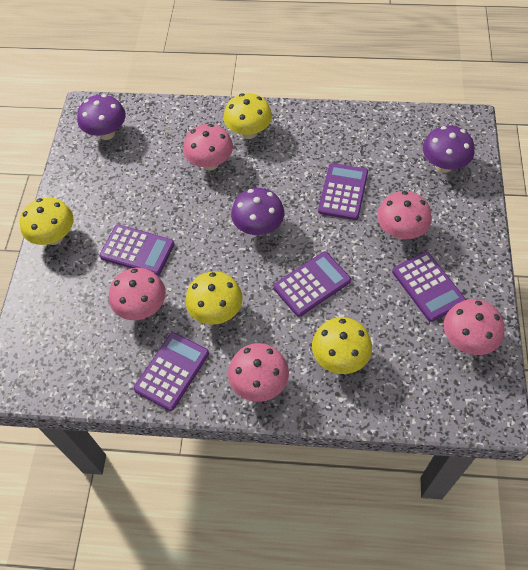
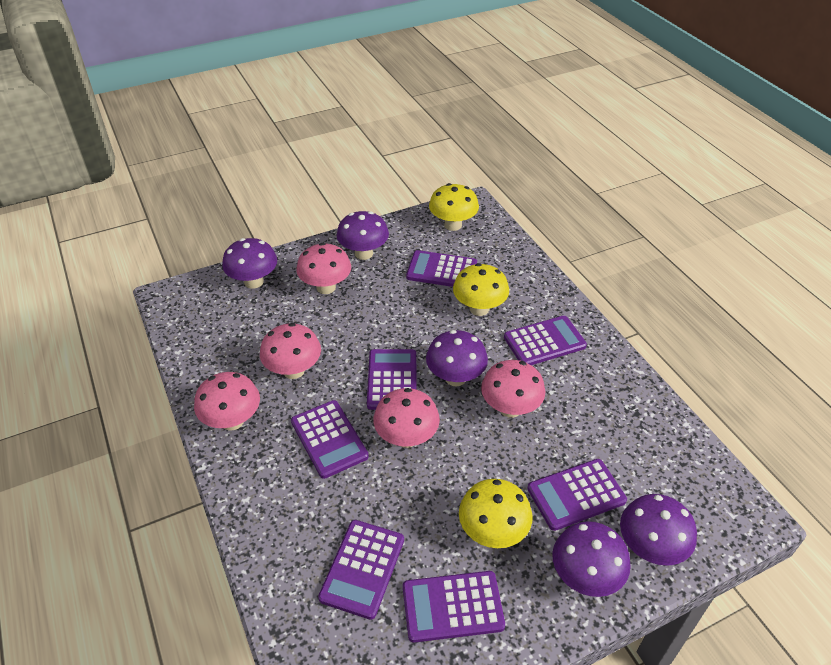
purple calculator: [99,225,174,275] [134,332,209,411] [273,252,351,317] [318,163,368,220] [392,252,466,322] = 5 -> [291,400,369,479] [318,520,404,620] [367,349,416,410] [403,571,505,643] [406,250,477,287] [504,316,587,365] [527,459,627,531] = 7
purple mushroom: [77,94,126,140] [231,188,284,236] [423,125,474,173] = 3 -> [222,238,277,289] [337,211,389,260] [426,330,488,387] [552,521,631,597] [620,494,697,566] = 5
yellow mushroom: [20,197,74,245] [185,271,243,325] [223,93,272,139] [312,317,372,374] = 4 -> [429,183,479,231] [453,263,509,316] [459,479,533,548] = 3

